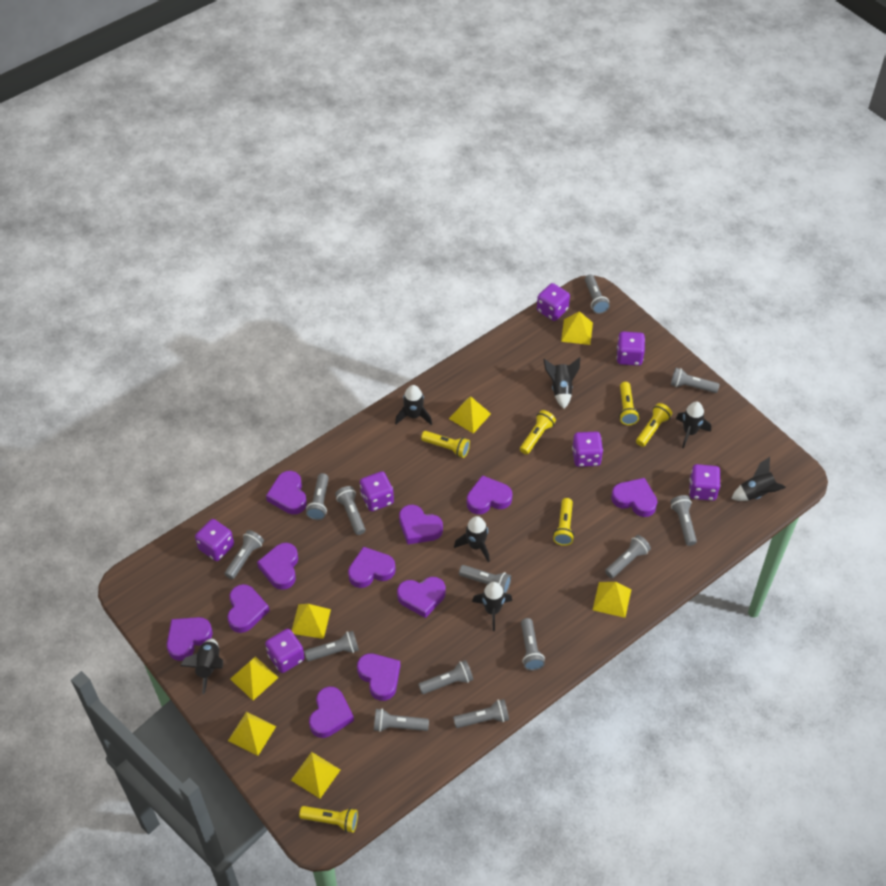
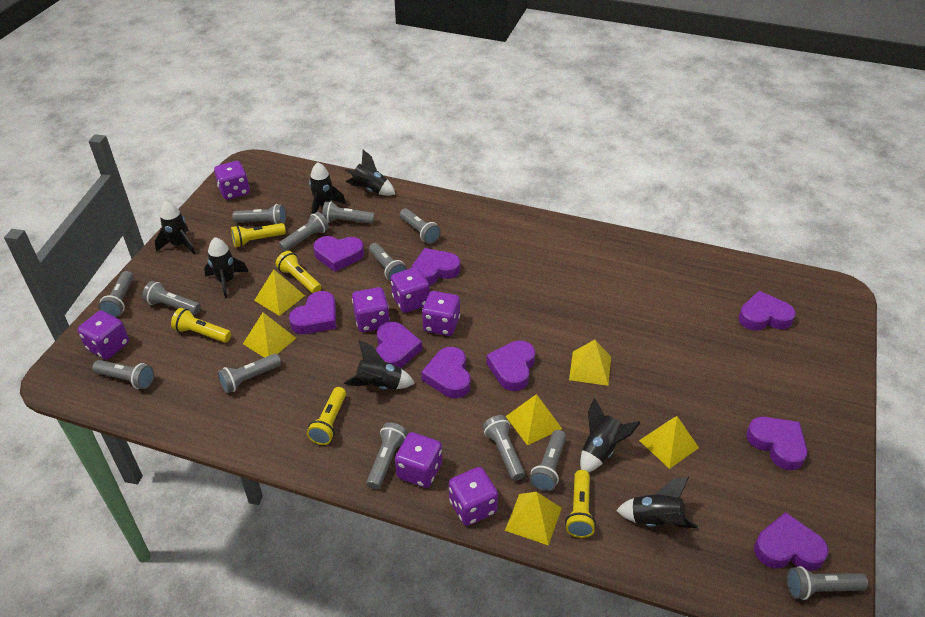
purple heart: [167,617,213,661] [227,584,270,633] [257,543,298,590] [266,471,307,514] [309,687,354,738] [348,547,396,588] [357,653,400,701] [397,577,446,618] [399,505,443,545] [467,475,512,514] [611,478,657,517] = 11 -> [289,291,336,334] [313,236,364,272] [376,322,422,368] [411,248,460,285] [421,347,471,398] [486,341,535,391] [738,291,796,331] [746,417,807,470] [754,512,828,571] = 9
yellow flashlight: [299,806,358,833] [421,431,470,458] [520,410,556,455] [553,498,574,546] [619,382,639,425] [636,403,672,447] = 6 -> [171,308,231,343] [231,223,286,247] [276,251,322,294] [307,387,346,445] [565,470,596,538] = 5
yellow pyramid: [228,712,276,756] [230,656,279,700] [291,752,340,798] [292,604,331,639] [449,396,491,434] [561,311,593,345] [593,582,632,618] = 7 -> [243,313,296,358] [254,269,305,316] [505,492,562,546] [506,394,562,446] [569,340,611,386] [639,416,699,469] = 6

